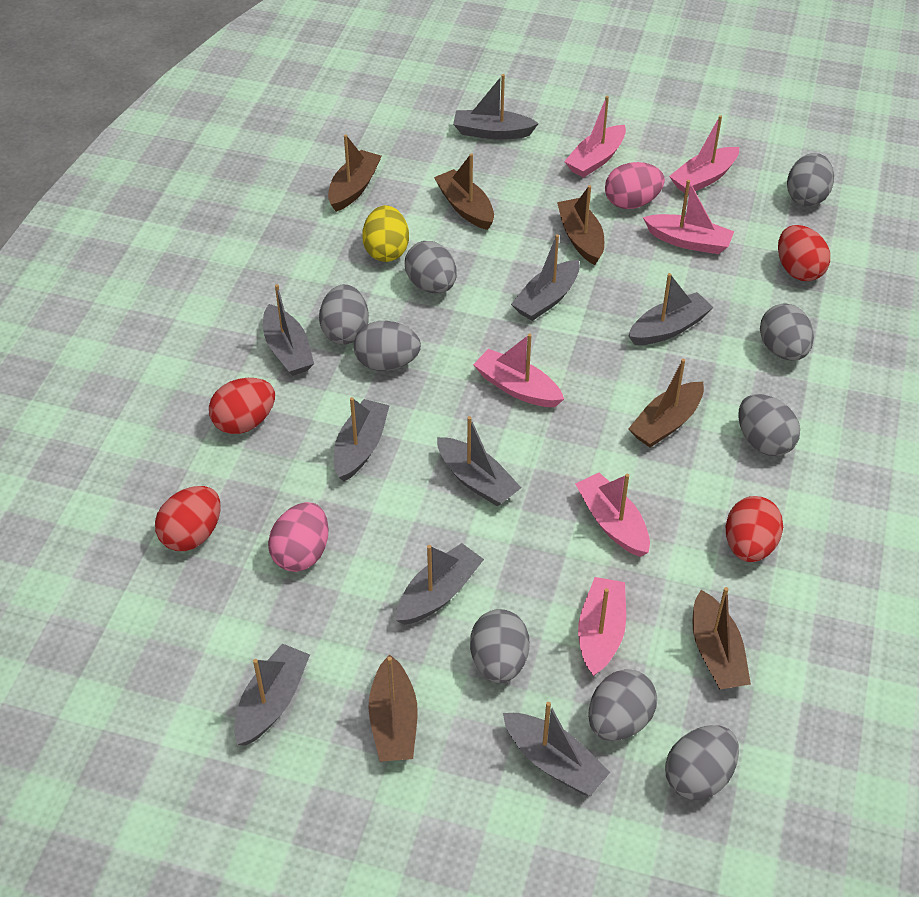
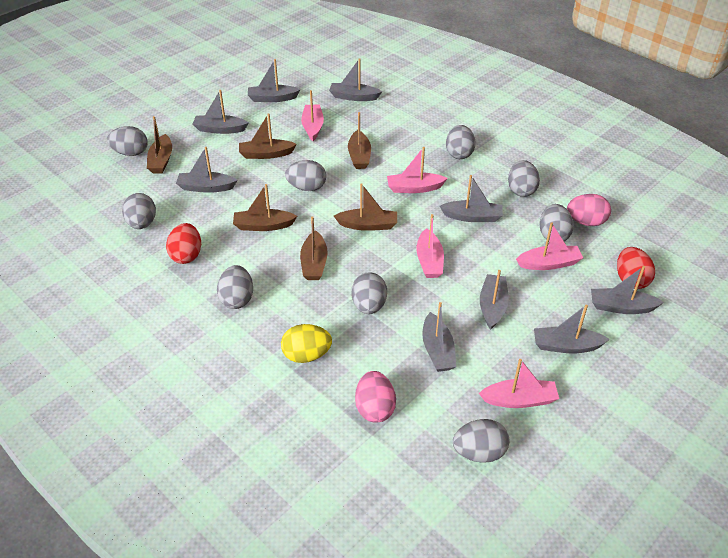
pink boat: [473,334,564,407] [564,96,626,178] [575,473,650,557] [578,577,626,677] [643,180,734,254] [669,115,739,194] = 6 -> [301,90,324,141] [387,147,448,193] [416,214,444,278] [479,359,559,408] [516,222,583,270] = 5
red egg: [155,486,220,551] [209,378,275,434] [726,496,783,562] [778,225,830,281] = 4 -> [166,223,201,264] [617,247,655,289] = 2

